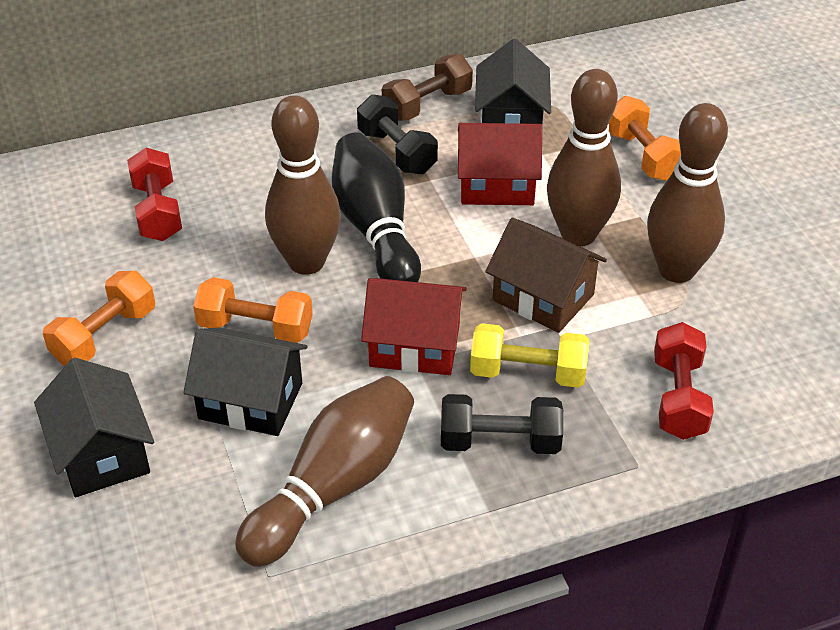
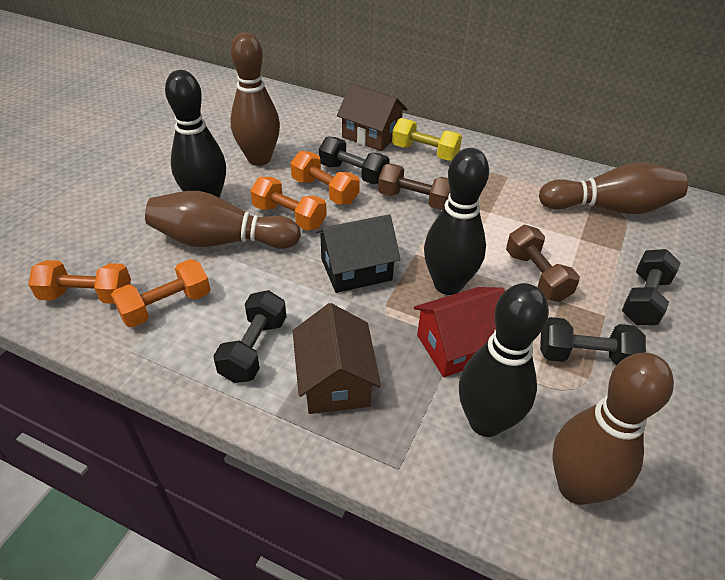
black bowling pin: [332,133,421,282] = 1 -> [165,70,226,198] [424,148,489,295] [459,283,549,437] = 3
black dumbbell: [357,94,438,175] [441,394,563,454] = 2 -> [213,290,286,383] [319,136,390,184] [540,317,646,365] [622,249,680,325] = 4
black house: [34,358,154,497] [183,327,307,436] [475,39,551,124] = 3 -> [315,214,401,293] = 1
brown dumbbell: [382,54,473,121] = 1 -> [378,164,450,210] [506,225,580,302] = 2
brown house: [485,218,607,333] = 1 -> [293,303,381,414] [337,83,408,151] = 2
orange dumbbell: [43,271,155,366] [193,277,313,343] [608,96,681,181] = 3 -> [28,260,131,304] [111,259,210,327] [250,177,327,230] [291,151,360,205] = 4
red dumbbell: [127,148,182,241] [654,322,714,440] = 2 -> none = 0
red house: [361,278,467,375] [458,123,542,205] = 2 -> [414,287,505,377] = 1

